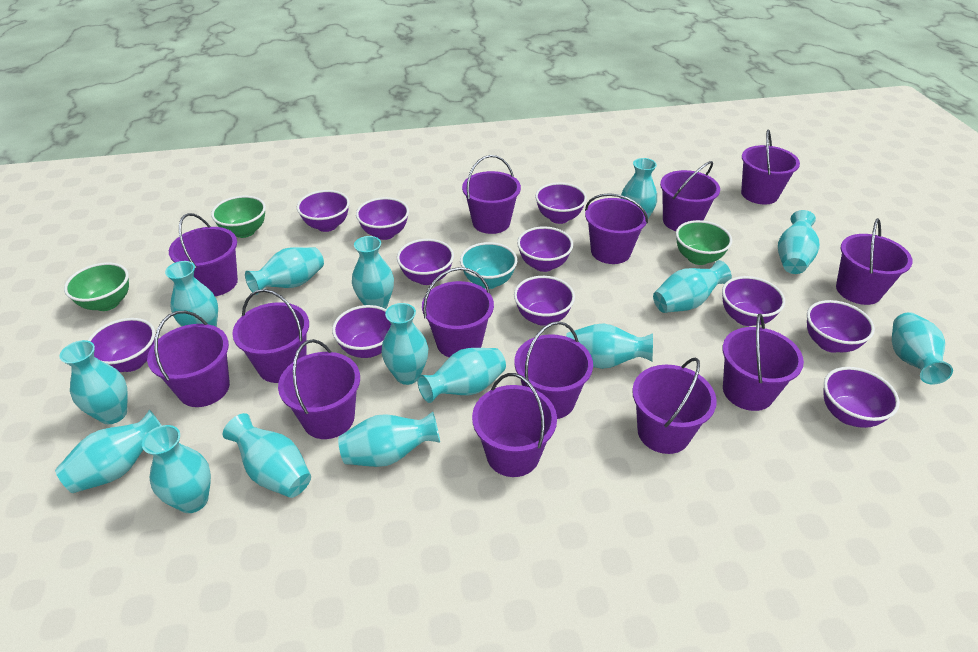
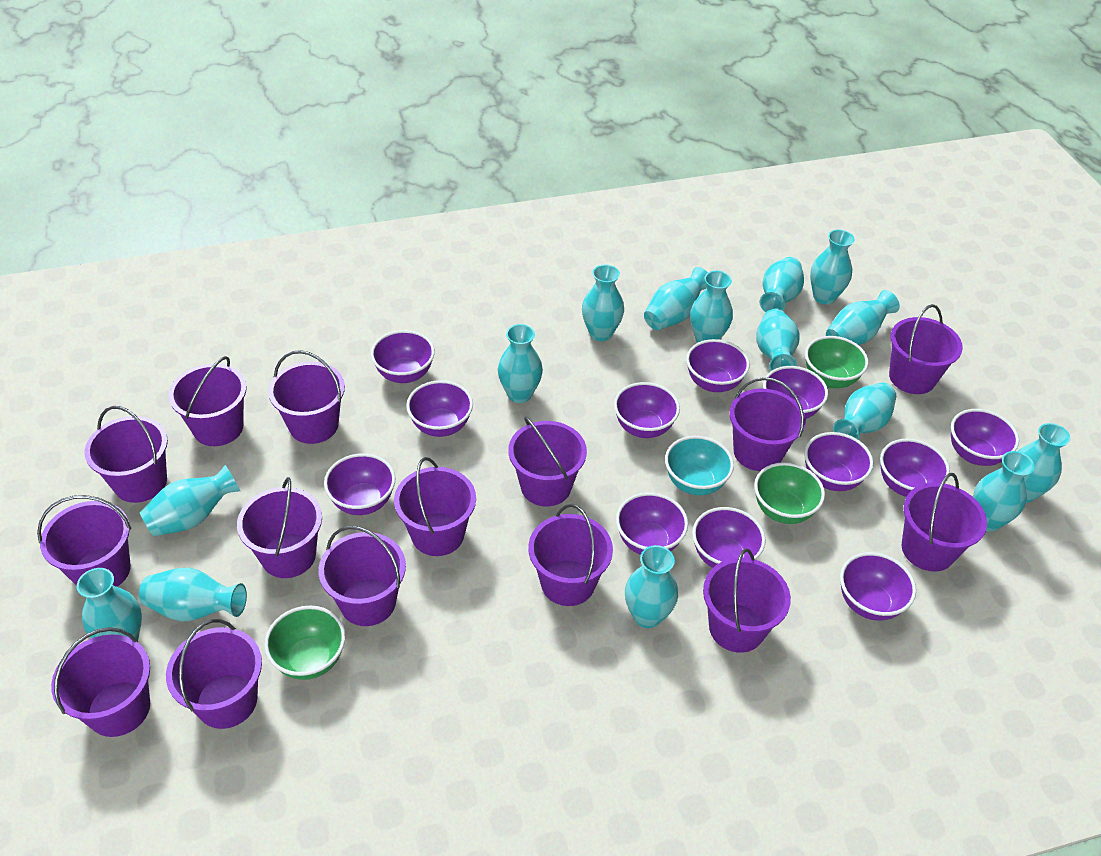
purple bowl: [87,318,155,372] [297,190,350,232] [332,305,391,358] [356,197,409,240] [397,239,454,285] [514,276,575,326] [517,226,573,272] [535,183,587,224] [722,276,785,326] [807,300,875,353] [824,367,900,428] = 11 -> [324,453,396,515] [371,330,435,383] [406,380,473,437] [614,382,680,438] [616,492,688,555] [686,339,750,392] [692,507,766,568] [763,366,828,419] [804,432,873,491] [840,552,916,621] [880,439,950,497] [951,409,1019,466] = 12
purple bucket: [147,311,230,407] [169,213,238,296] [232,289,309,383] [278,339,360,439] [422,267,494,357] [462,155,521,234] [472,373,557,477] [514,321,593,419] [585,193,648,264] [632,357,717,454] [660,161,720,231] [722,314,804,411] [741,130,800,204] [836,218,913,305] = 14 -> [37,495,131,587] [51,627,150,737] [84,406,168,503] [166,619,262,729] [168,356,247,446] [237,477,322,578] [268,350,345,444] [318,526,406,626] [394,457,476,556] [508,416,587,506] [528,504,613,606] [703,548,791,653] [729,377,806,471] [889,304,963,394] [902,473,987,572] = 15

